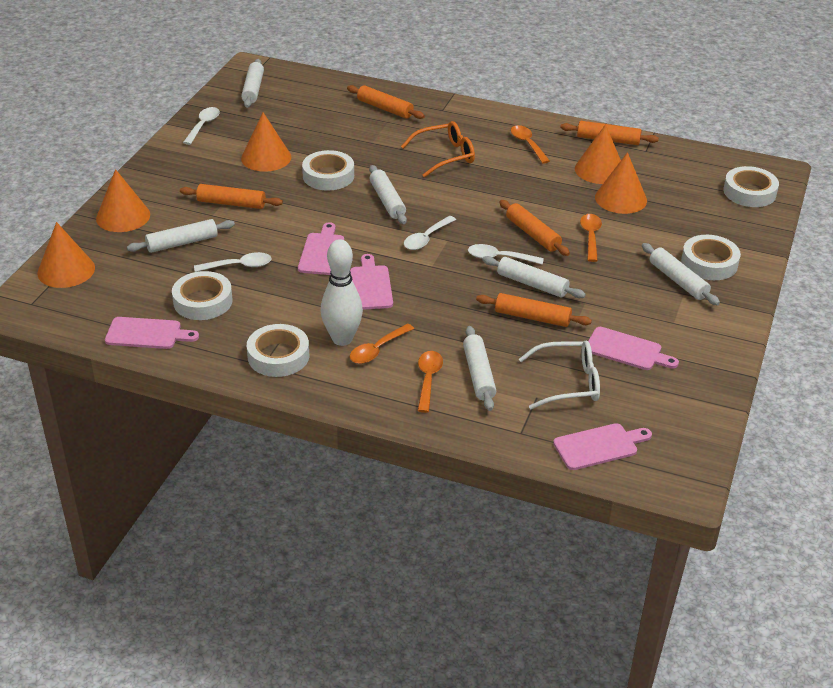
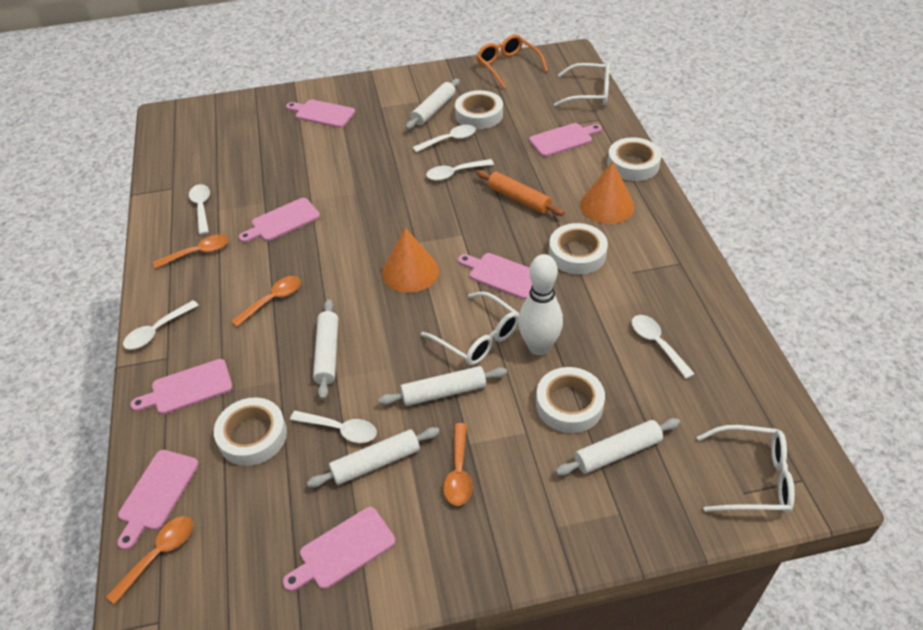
orange cone: [37,222,95,288] [96,169,150,232] [241,112,291,172] [575,124,621,184] [595,152,647,214] = 5 -> [382,228,439,293] [580,161,634,224] = 2
orange rolling pin: [180,184,283,209] [347,85,425,119] [476,293,592,327] [499,200,570,256] [560,121,659,145] = 5 -> [477,170,565,216] = 1
pink cutting board: [105,317,199,349] [298,222,344,275] [350,254,393,310] [553,423,652,470] [588,327,679,370] = 5 -> [117,450,199,550] [130,359,233,414] [239,198,320,243] [283,507,395,591] [286,99,355,128] [458,253,532,300] [529,123,602,157] = 7
white glasses: [519,341,600,409] = 1 -> [421,292,519,365] [554,63,610,107] [697,425,795,513] = 3
white rolling pin: [127,219,235,253] [241,59,264,108] [369,165,407,224] [463,326,496,411] [482,256,586,298] [642,243,720,305] = 6 -> [307,427,440,488] [313,299,338,400] [378,366,507,406] [406,79,460,130] [555,418,680,476] = 5
white spoon: [183,107,220,145] [194,252,272,272] [404,216,456,250] [468,244,544,265] = 4 -> [123,300,199,349] [189,184,210,235] [290,411,377,443] [413,125,476,152] [426,159,494,181] [632,315,695,379] = 6

